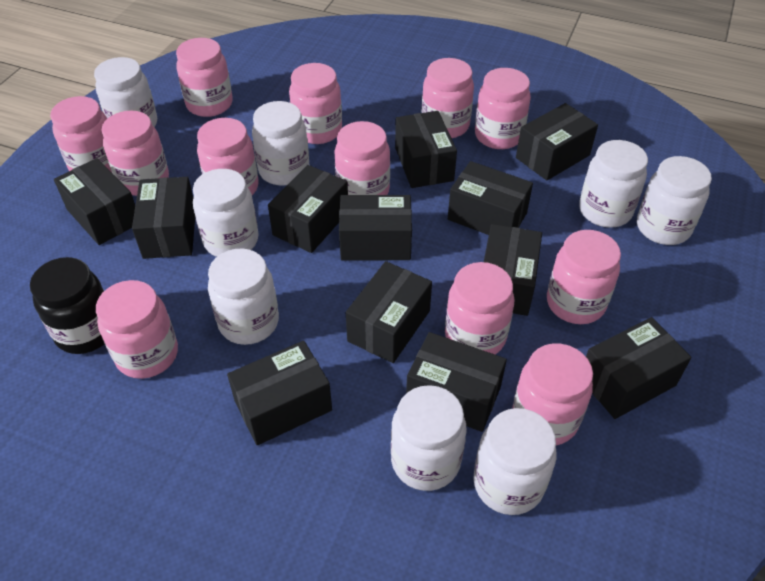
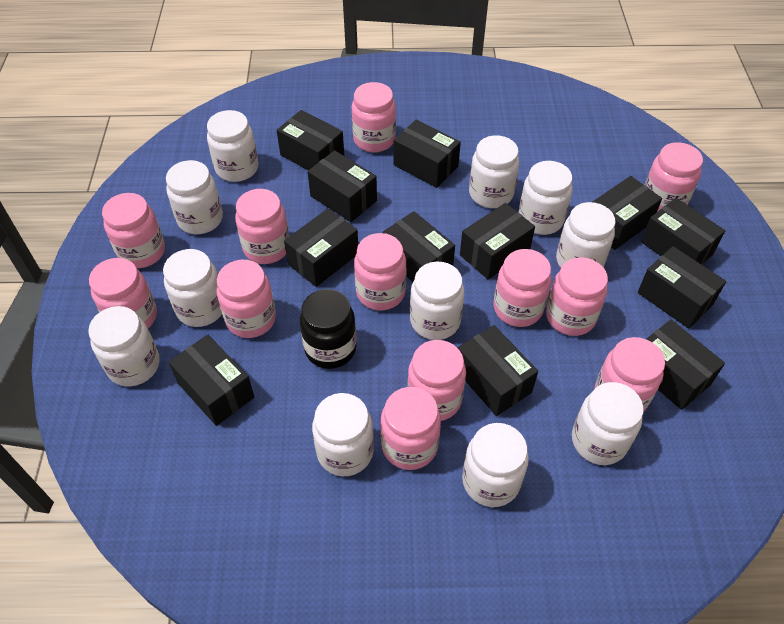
white jar: [94,57,157,127] [193,169,259,257] [208,248,279,345] [252,101,309,186] [391,385,467,491] [473,408,556,515] [579,140,648,228] [637,156,712,245] = 8 -> [88,306,160,386] [163,249,222,327] [166,160,223,234] [207,110,258,182] [312,393,374,476] [410,262,465,340] [462,423,529,507] [469,135,519,208] [519,161,573,235] [556,202,616,268] [572,382,644,465] = 11

